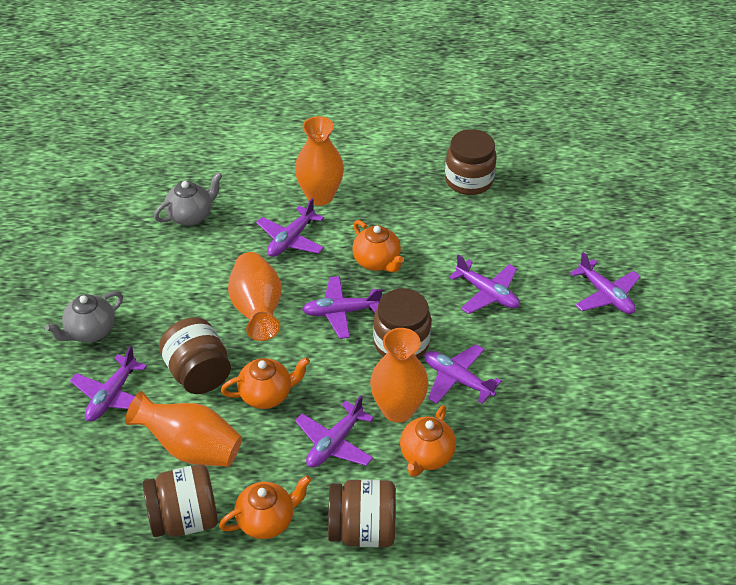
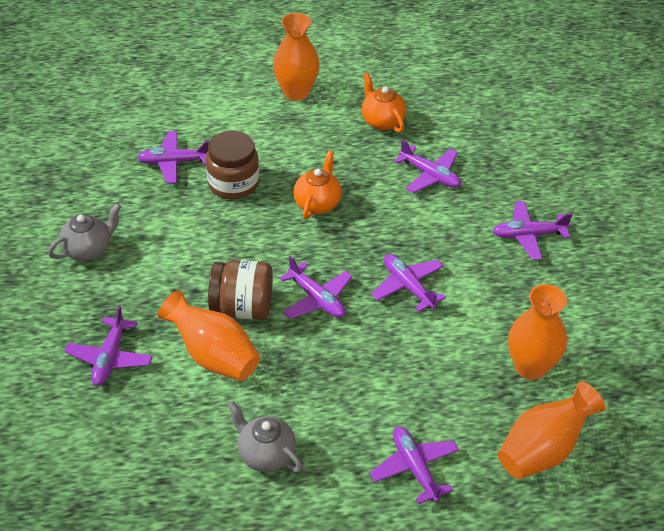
brown jar: [143,464,218,537] [159,317,231,394] [328,479,396,547] [373,288,431,359] [445,129,497,195] = 5 -> [206,131,259,199] [208,260,273,320] = 2
orange teapot: [219,475,311,539] [221,357,310,409] [352,220,404,273] [400,405,456,477] = 4 -> [294,150,342,219] [362,73,406,133] = 2

